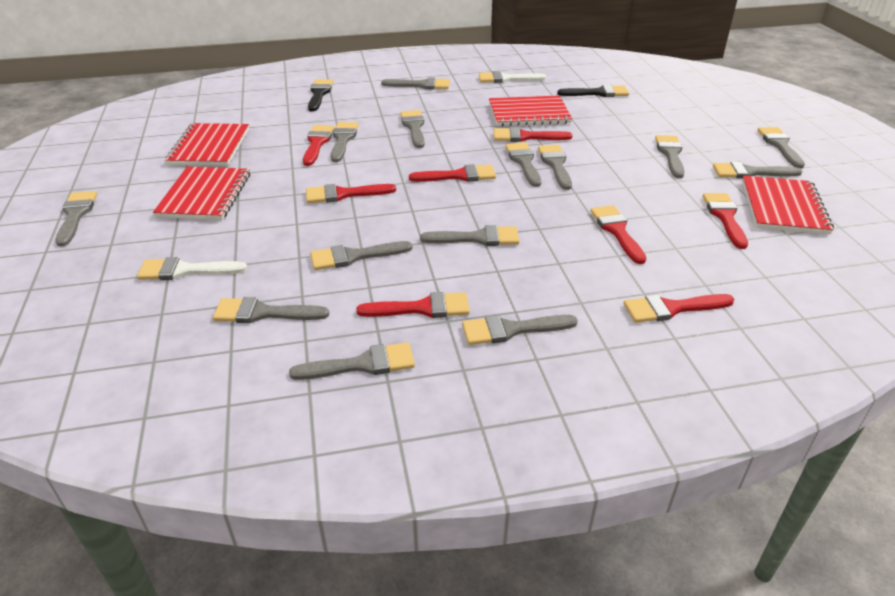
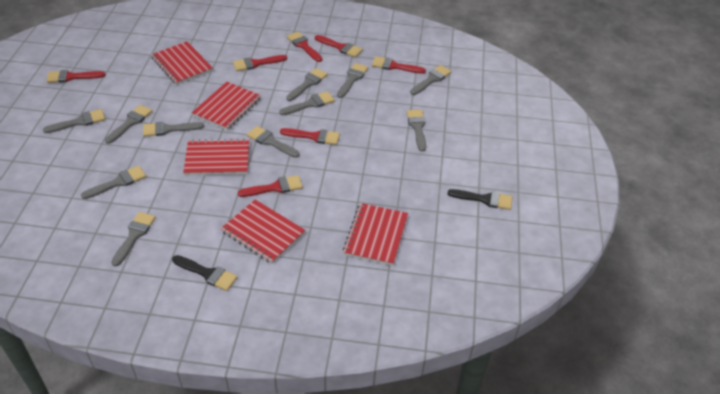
grey brush: [56,191,97,247] [213,297,329,323] [289,342,415,380] [310,241,413,270] [331,122,358,162] [381,77,450,89] [401,110,425,148] [420,225,519,246] [462,315,578,345] [505,142,541,187] [538,145,572,190] [655,135,685,178] [713,162,802,178] [757,127,805,168] = 14 -> [43,109,106,133] [81,166,146,199] [105,105,152,144] [111,212,156,267] [143,122,204,137] [247,126,300,158] [279,91,335,115] [286,68,328,101] [337,63,368,98] [407,110,426,151] [410,65,452,95] = 11
red brush: [303,125,334,166] [306,184,396,203] [356,292,470,318] [409,164,496,182] [494,127,573,142] [590,205,646,264] [624,294,734,323] [703,193,748,249] = 8 -> [47,70,106,83] [233,55,287,71] [238,175,303,197] [280,128,340,145] [287,32,322,62] [315,35,363,57] [372,56,426,74] = 7
red notebook: [153,166,250,220] [165,123,249,166] [489,95,572,127] [742,175,834,234] = 4 -> [151,41,213,85] [183,138,249,175] [192,82,261,130] [221,199,306,264] [343,203,408,266] = 5
white brush: [137,257,247,280] [479,71,546,83] = 2 -> none = 0

